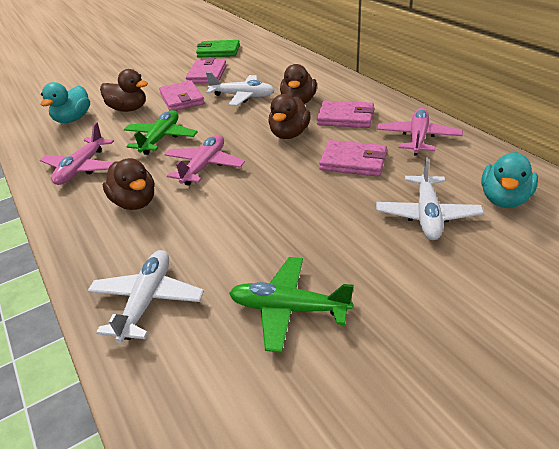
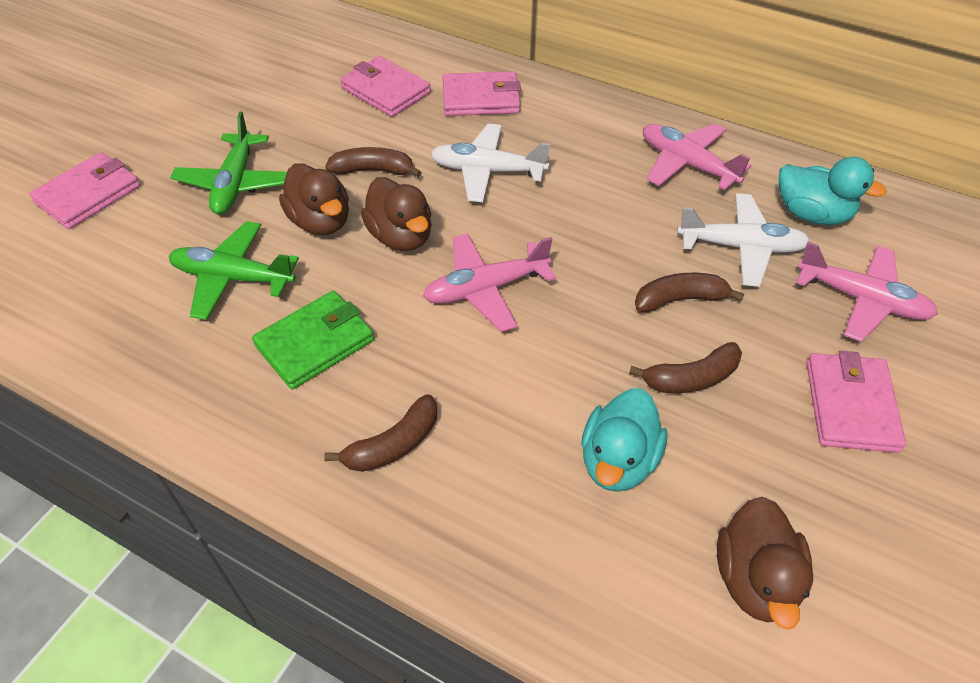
brown banana: none = 0 -> [324,394,437,472] [325,147,422,177] [629,342,742,393] [635,273,744,312] = 4
brown duck: [100,69,148,112] [103,158,155,210] [268,94,311,139] [280,64,317,104] = 4 -> [279,163,349,235] [361,177,432,251] [717,497,813,630] = 3
white plane: [87,250,204,343] [206,72,275,106] [376,157,484,240] = 3 -> [431,123,550,202] [677,193,810,287] = 2

